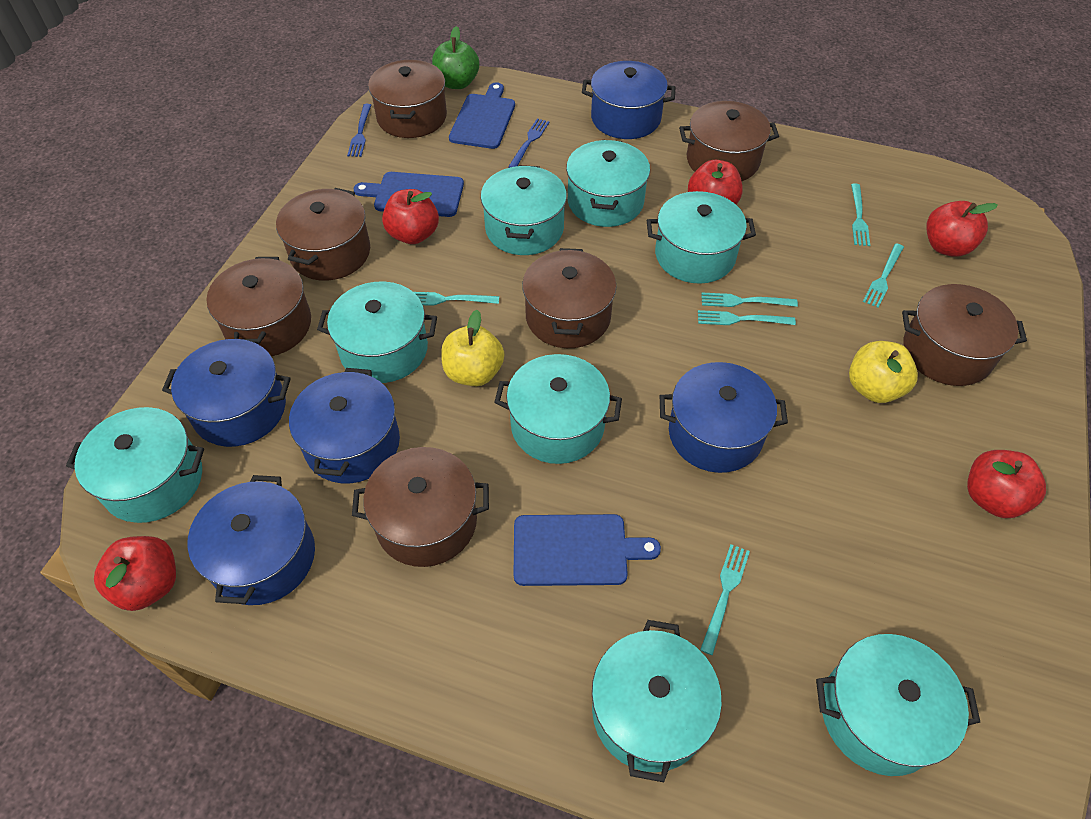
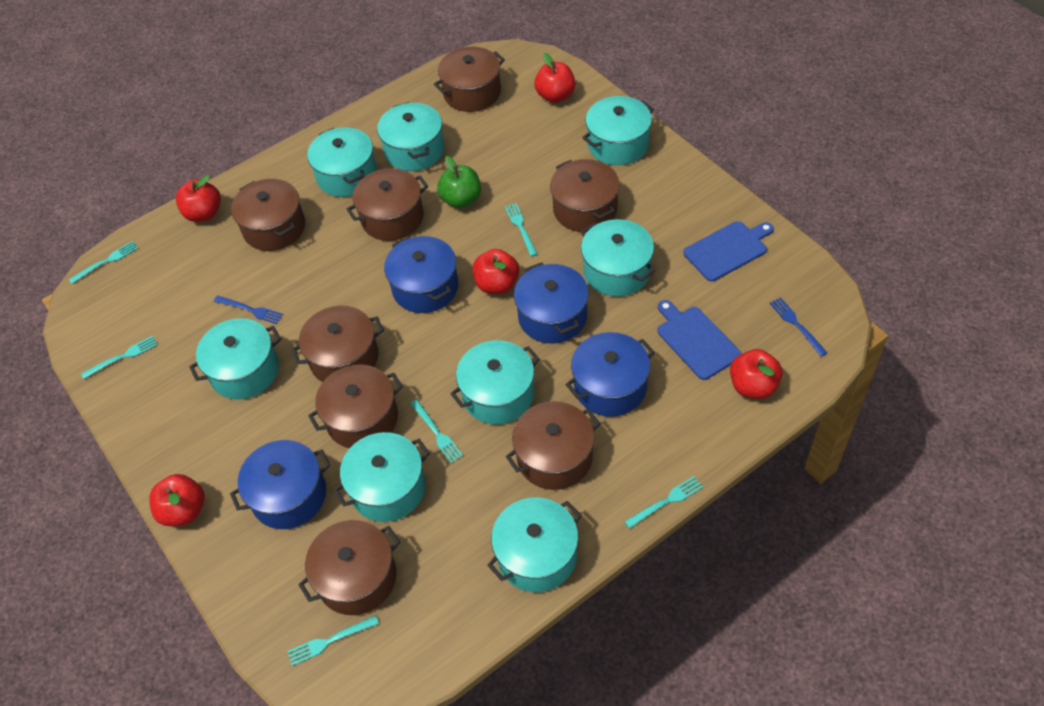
blue cutting board: [354,172,464,217] [449,83,515,149] [514,514,661,586] = 3 -> [658,300,741,380] [683,221,774,282] = 2
blue pot: [162,339,291,447] [188,475,315,605] [289,368,400,483] [582,61,675,139] [660,362,788,473] = 5 -> [230,440,330,529] [384,236,458,313] [514,262,589,344] [565,332,655,417] = 4
brown pot: [206,257,311,356] [276,188,370,281] [352,447,489,567] [368,60,447,138] [522,248,616,348] [679,101,779,181] [902,284,1027,386] = 7 -> [231,179,305,251] [291,306,384,382] [298,520,400,615] [308,364,403,448] [347,168,428,241] [434,47,505,112] [506,401,601,490] [550,159,620,232] = 8
yellow apple: [441,310,504,386] [849,341,918,403] = 2 -> none = 0

